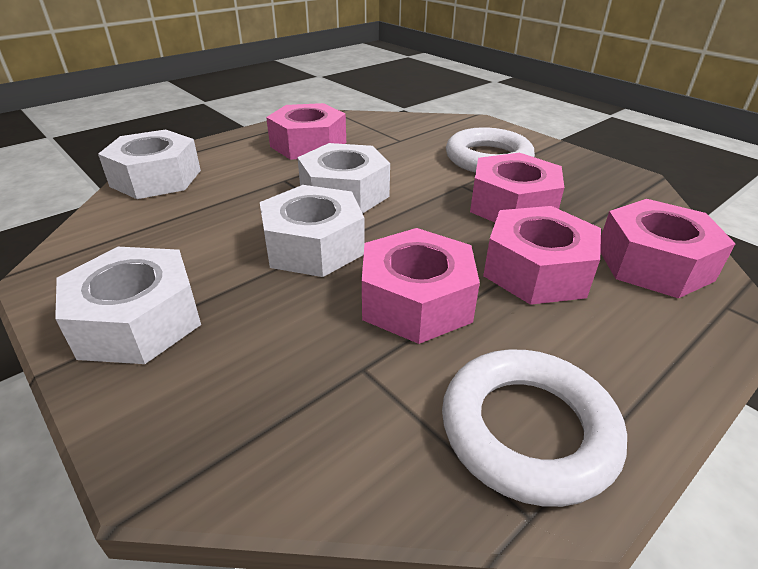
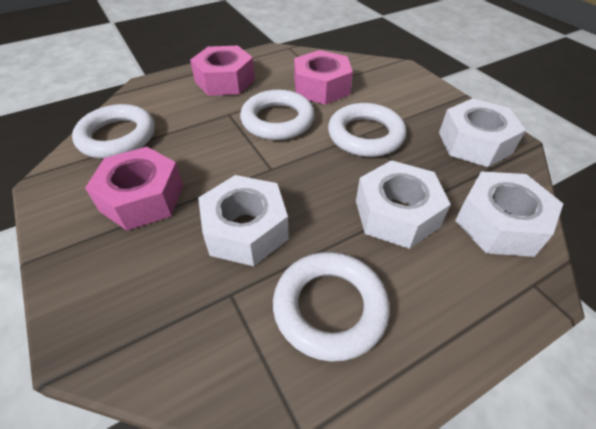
pink nut: [266,103,346,160] [362,228,480,344] [470,153,564,222] [483,206,601,305] [600,199,736,298] = 5 -> [85,147,183,231] [190,46,255,96] [294,50,353,105] = 3
white ring: [442,350,627,507] [446,127,535,173] = 2 -> [72,104,155,159] [240,90,315,140] [273,252,390,362] [328,103,406,157] = 4

